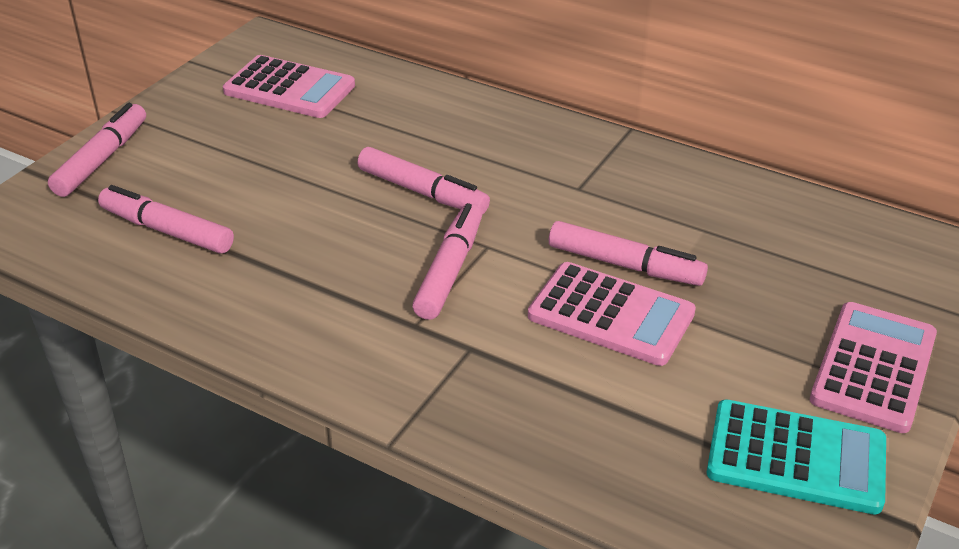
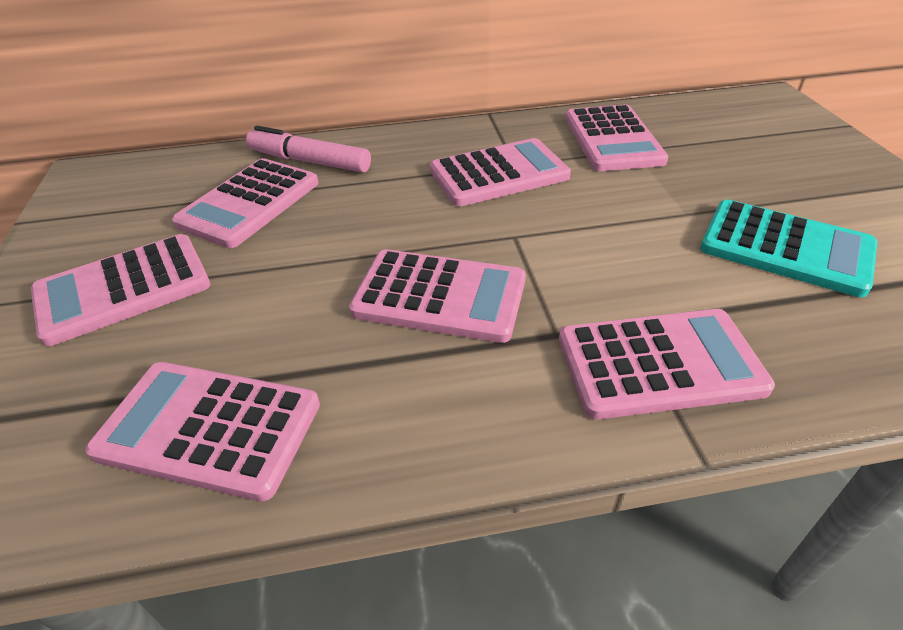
pink calculator: [223,55,355,118] [528,262,696,366] [810,302,937,433] = 3 -> [31,234,211,346] [85,362,320,501] [172,158,319,248] [349,249,526,343] [430,138,571,206] [559,309,775,419] [565,105,668,171] = 7
pink marker: [48,103,146,197] [98,185,234,254] [358,147,490,215] [412,203,482,320] [549,221,708,286] = 5 -> [246,126,371,173] = 1

